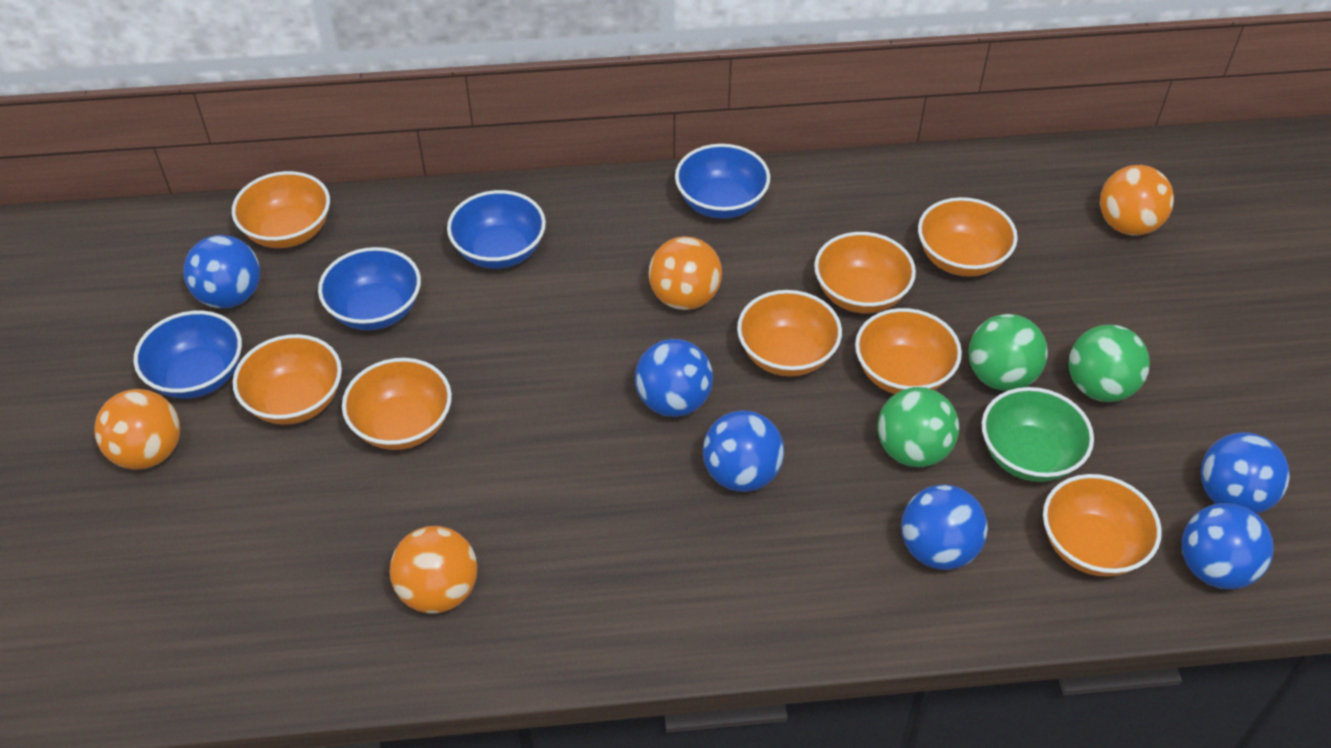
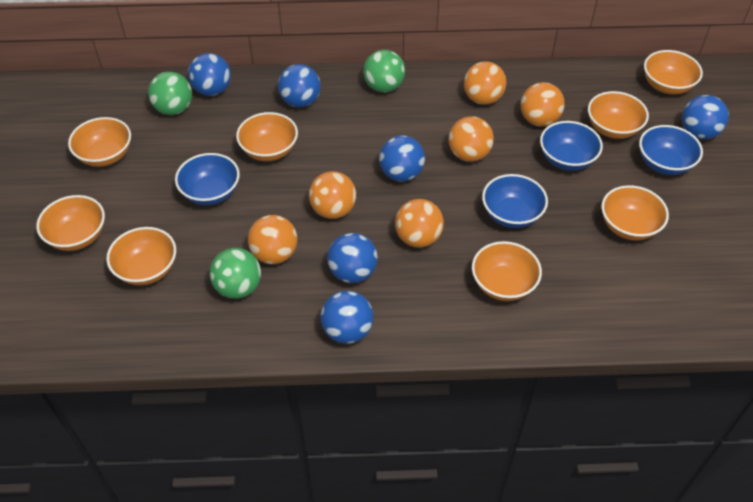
green bowl: [982,387,1094,482] = 1 -> none = 0
orange ball: [94,389,180,469] [389,526,477,614] [648,236,722,310] [1100,165,1174,236] = 4 -> [248,215,298,264] [309,171,356,219] [395,199,444,248] [449,116,494,162] [464,61,506,105] [521,82,565,126] = 6

